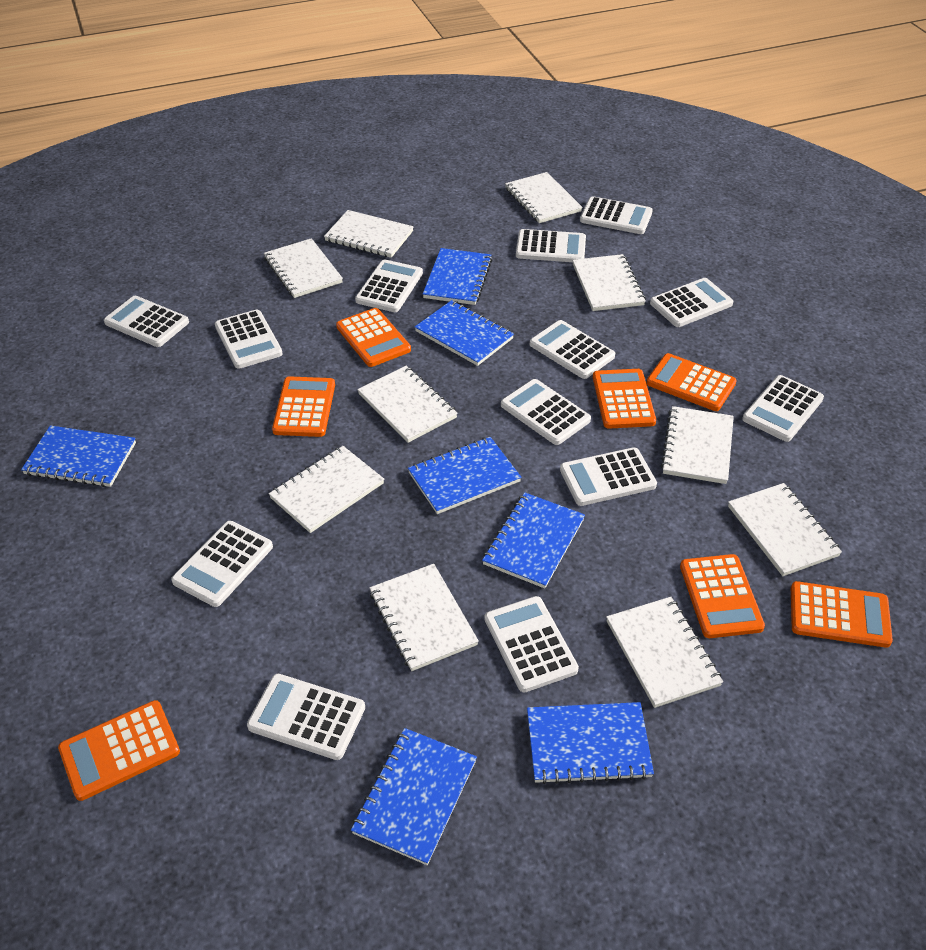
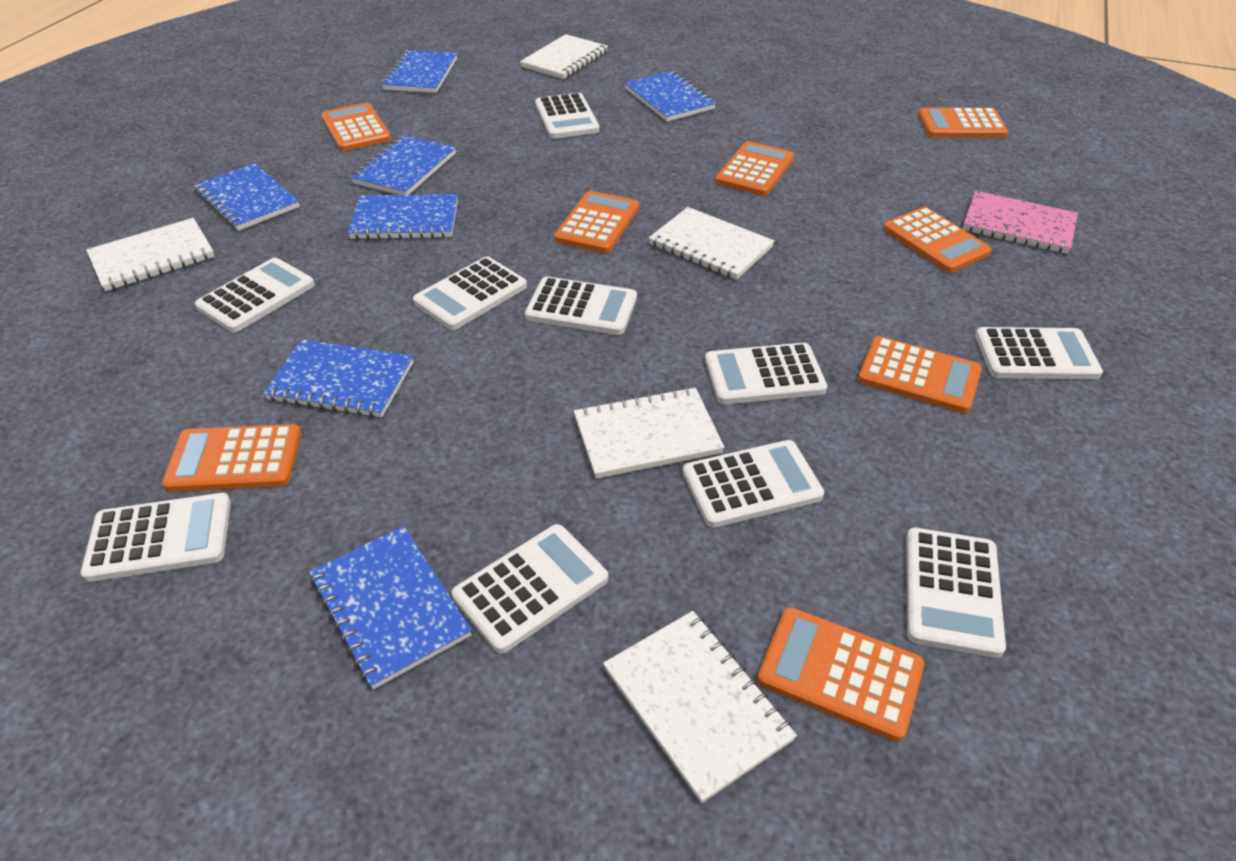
orange calculator: [58,700,180,801] [272,376,335,437] [336,308,411,367] [593,369,656,429] [647,353,737,411] [680,554,765,638] [791,581,893,648] = 7 -> [162,424,301,492] [321,103,391,151] [554,191,639,253] [716,141,794,196] [757,607,925,742] [858,336,982,413] [883,207,992,273] [918,108,1009,138] = 8
pink notebook: none = 0 -> [963,191,1078,254] = 1
white calculator: [104,296,189,347] [171,521,273,607] [215,310,283,369] [247,674,365,760] [355,259,423,312] [485,596,579,693] [501,379,591,445] [516,229,586,262] [530,320,615,379] [560,447,657,506] [580,196,653,234] [650,278,733,327] [742,375,824,442] = 13 -> [81,493,231,582] [195,258,315,333] [413,256,527,330] [451,524,608,654] [525,277,637,335] [535,93,600,139] [683,440,824,528] [705,343,827,404] [906,528,1006,658] [975,327,1103,379] = 10
white notebook: [264,238,343,298] [269,446,384,533] [324,210,414,258] [357,366,458,443] [370,564,479,671] [505,172,582,223] [572,254,646,311] [606,597,723,708] [661,406,734,484] [728,483,842,576] = 10 -> [86,218,215,291] [520,34,608,79] [574,387,725,479] [603,611,797,803] [649,207,774,280] = 5

